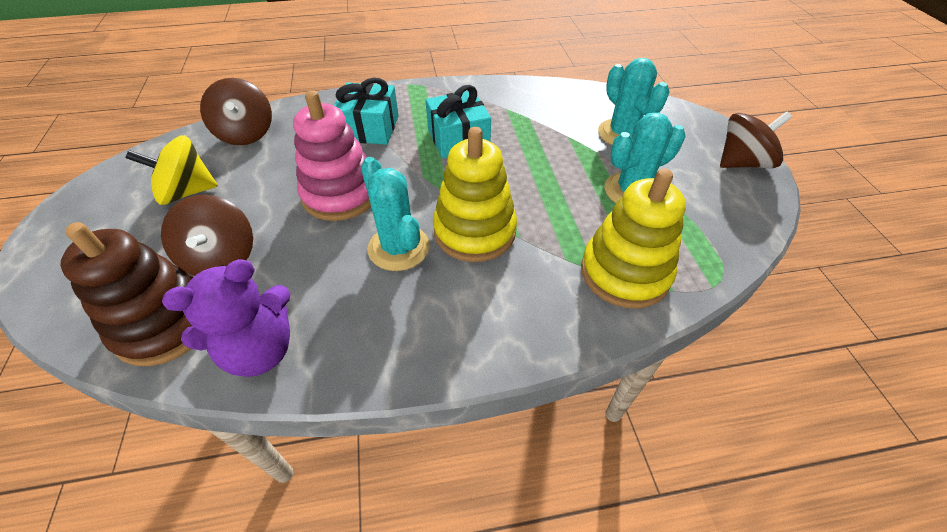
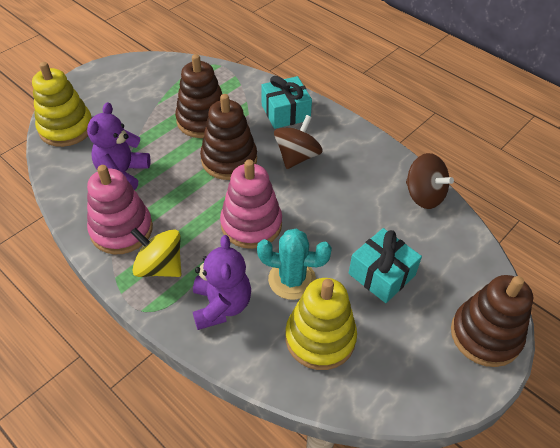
brown spinning top: [161,195,253,276] [200,78,272,145] [720,112,792,168] = 3 -> [274,115,323,169] [406,153,454,209] = 2
brown stacking toy: [60,222,193,366] = 1 -> [175,54,222,138] [200,94,257,180] [451,275,533,367] = 3
pink stacking toy: [293,90,371,221] = 1 -> [87,165,153,255] [220,160,282,249] = 2
purple teddy bear: [162,259,290,377] = 1 -> [87,102,151,190] [193,235,251,330] = 2
turquoise cactus: [361,157,430,271] [598,58,670,145] [605,113,686,203] = 3 -> [257,229,332,300] = 1

